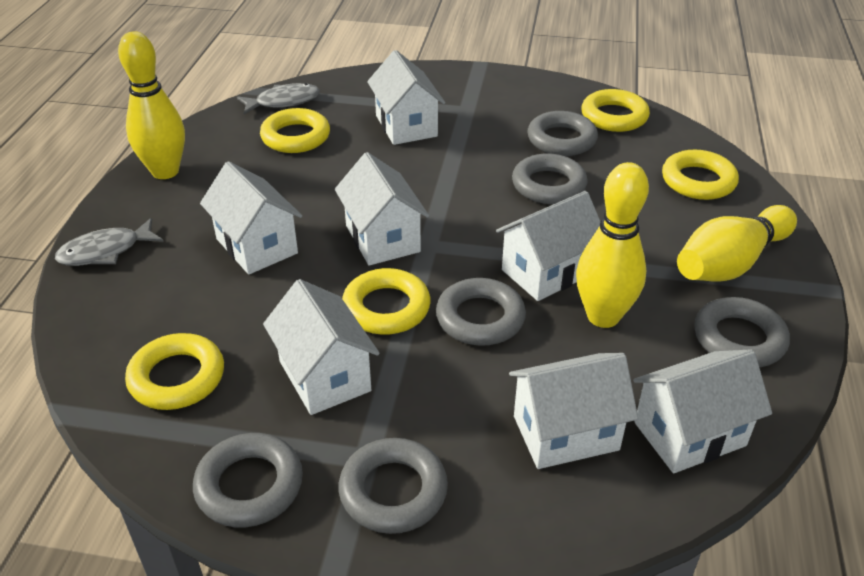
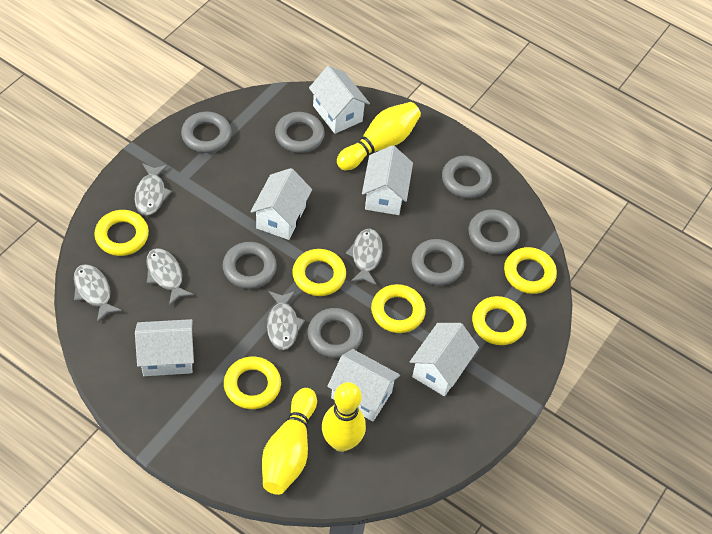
grey fish: [55,218,164,266] [237,83,320,115] = 2 -> [74,264,122,323] [135,163,172,215] [146,248,194,306] [267,291,305,350] [345,229,383,286] = 5
grey ring: [193,433,303,527] [339,438,448,534] [436,278,526,346] [512,154,588,204] [527,111,598,156] [694,297,790,367] = 6 -> [181,112,232,153] [222,242,277,289] [275,112,325,153] [308,308,363,358] [412,239,464,286] [442,156,492,198] [468,209,520,254] = 7
white house: [200,161,302,274] [263,279,380,415] [335,152,429,265] [367,50,445,145] [496,191,601,301] [509,353,638,469] [633,349,772,473] = 7 -> [135,319,194,376] [250,168,312,240] [309,66,370,134] [327,349,400,421] [362,145,413,215] [410,323,479,396] = 6
yellow ring: [125,333,224,410] [260,108,330,153] [342,268,430,335] [581,89,650,132] [662,150,739,200] = 5 -> [94,210,149,256] [224,356,281,409] [292,249,346,296] [371,284,426,333] [472,296,526,345] [504,247,557,294] = 6

